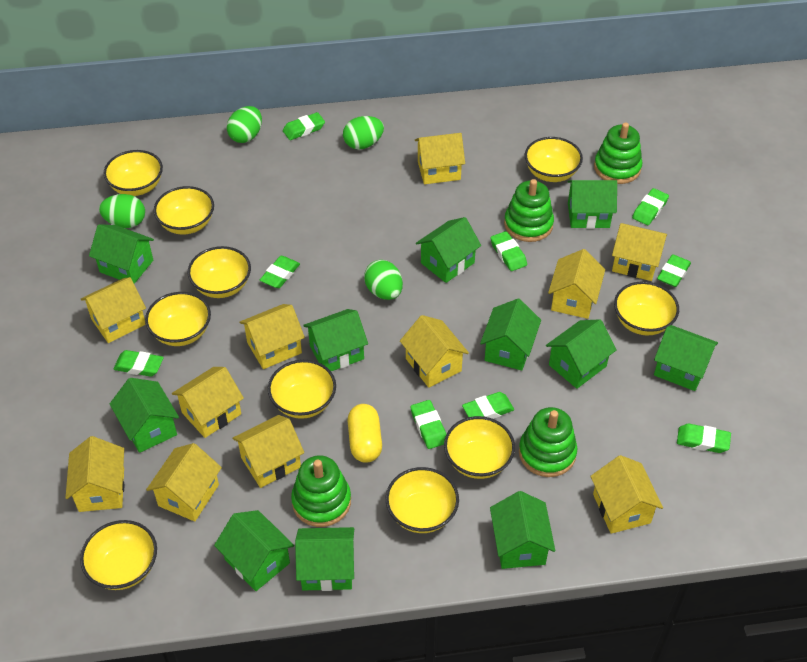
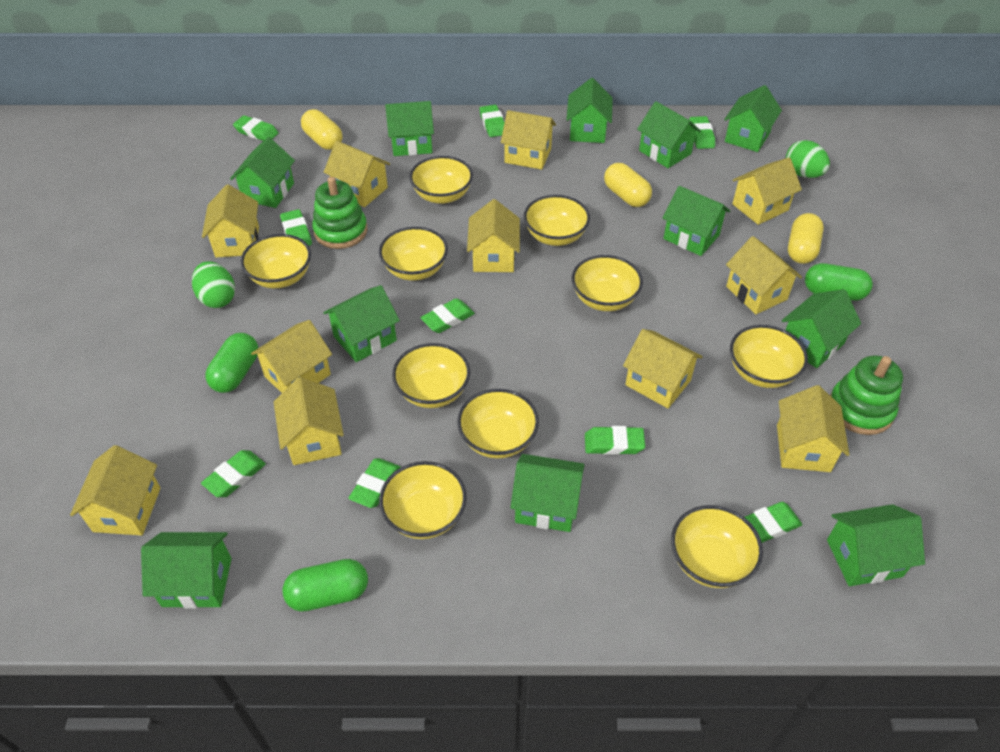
green capsule: none = 0 -> [205,333,258,393] [282,559,368,611] [805,263,873,301] = 3
green egg: [99,194,145,228] [227,106,262,143] [343,116,384,149] [364,260,403,300] = 4 -> [192,261,235,308] [786,140,830,178] = 2
green stacking toy: [291,455,351,527] [504,179,554,242] [519,407,577,477] [594,122,642,184] = 4 -> [312,177,367,249] [830,355,903,435] = 2
yellow capsule: [348,404,382,463] = 1 -> [301,109,342,150] [604,163,652,207] [788,213,824,264] = 3

